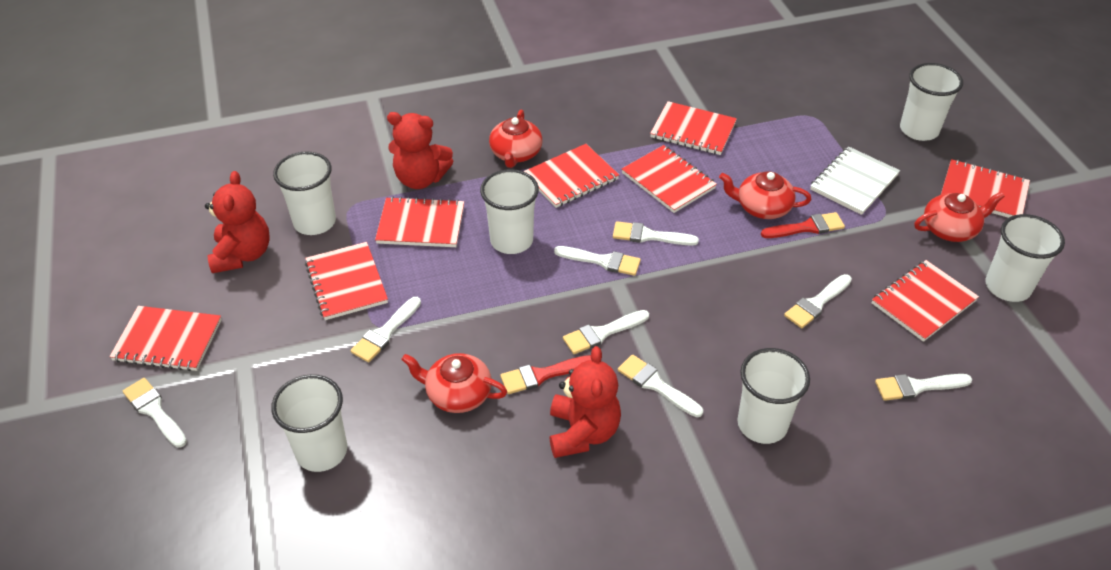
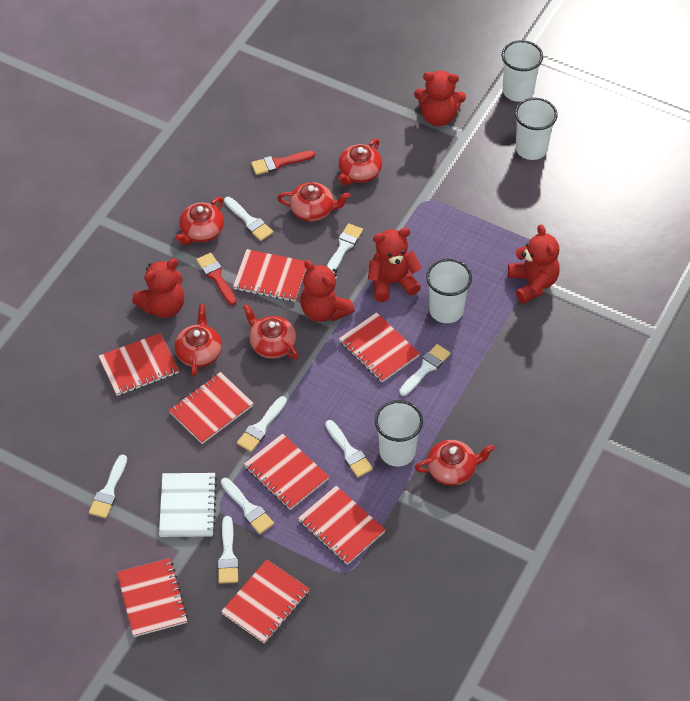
red teapot: [401,353,507,413] [489,109,543,168] [719,171,811,219] [914,192,1005,242] = 4 -> [175,197,224,245] [175,304,222,376] [243,304,299,359] [277,182,350,221] [338,139,382,186] [414,440,495,486] = 6
red teddy bear: [205,171,269,273] [387,112,453,189] [550,346,621,458] = 3 -> [132,258,184,318] [300,260,355,322] [368,228,422,302] [414,71,466,126] [508,224,560,304] = 5
white cup: [271,374,347,472] [273,151,336,235] [480,169,539,254] [738,348,810,444] [900,63,963,141] [985,214,1065,302] = 6 -> [375,400,423,467] [426,259,472,323] [502,40,543,102] [515,98,558,160] = 4

